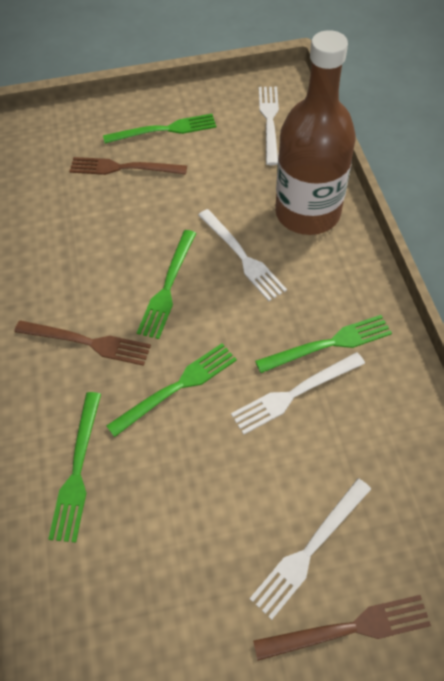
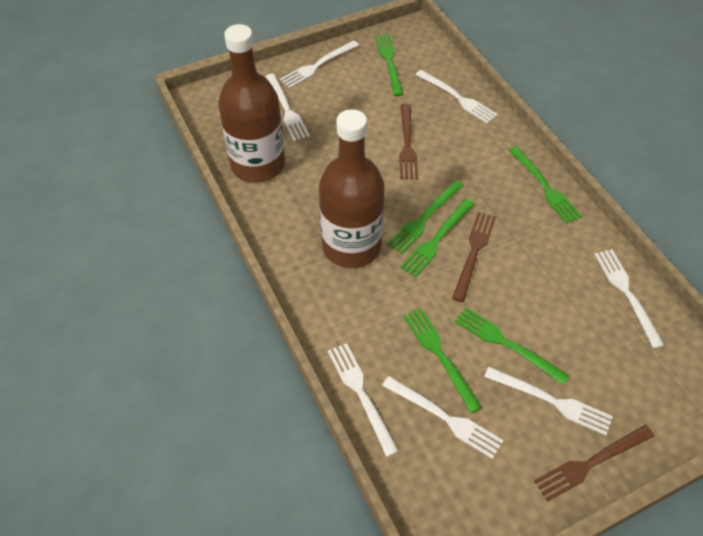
brown bottle: [275,30,356,235] = 1 -> [218,24,285,183] [319,109,385,268] = 2
green fork: [48,392,101,542] [103,114,216,144] [106,343,237,437] [137,230,196,339] [255,315,392,373] = 5 -> [375,34,404,96] [387,180,464,254] [400,199,474,277] [403,308,482,413] [454,307,570,385] [509,146,582,224] = 6
white fork: [198,209,287,301] [231,352,365,435] [250,478,371,620] [259,87,279,165] = 4 -> [265,73,310,141] [280,40,359,88] [328,343,399,457] [382,376,504,459] [416,70,498,124] [484,367,613,436] [594,249,665,349] = 7

